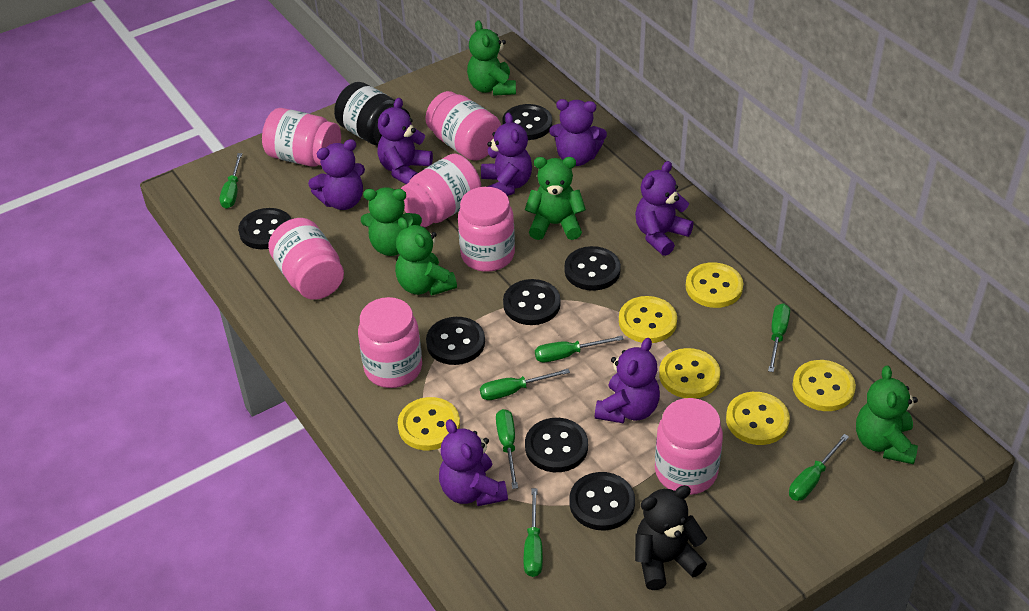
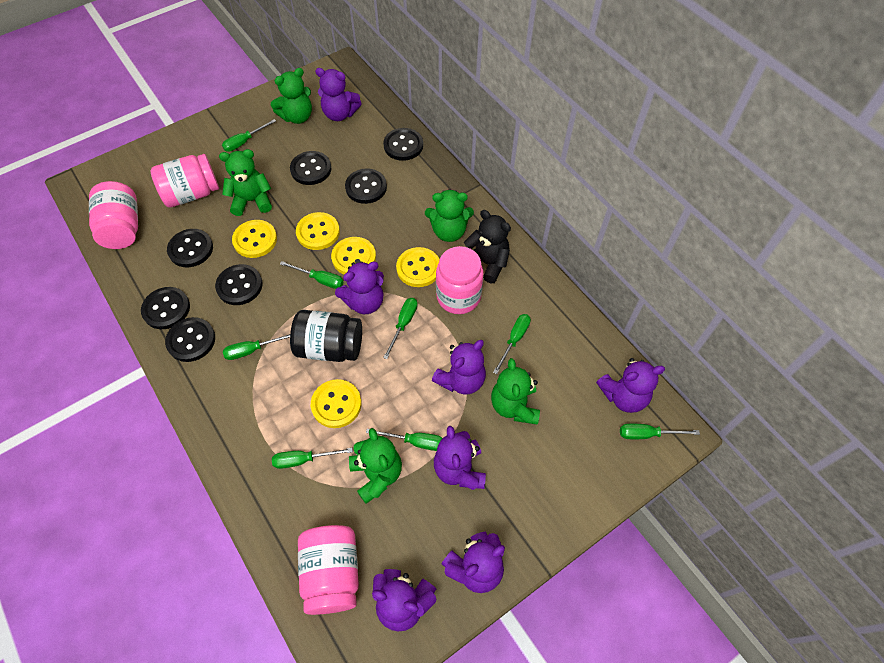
green screwdriver: [220,153,242,209] [480,369,570,400] [496,409,518,489] [524,488,543,577] [535,336,624,362] [768,303,790,372] [789,434,849,501] = 7 -> [222,119,276,152] [223,334,290,360] [272,448,353,469] [280,261,344,289] [366,429,442,451] [383,298,418,359] [493,314,531,374] [620,424,700,439] = 8
pink jar: [262,108,341,166] [268,218,344,300] [358,297,422,388] [401,153,481,227] [425,91,501,161] [458,187,515,272] [655,398,723,495] = 7 -> [89,181,138,249] [150,154,219,208] [298,525,359,615] [436,246,484,314] = 4
yellow button: [397,397,460,450] [619,296,677,343] [659,348,720,399] [686,262,743,308] [726,392,790,445] [792,360,856,411] = 6 -> [232,220,277,258] [296,212,340,250] [311,379,362,428] [331,237,376,275] [396,247,440,287] = 5

